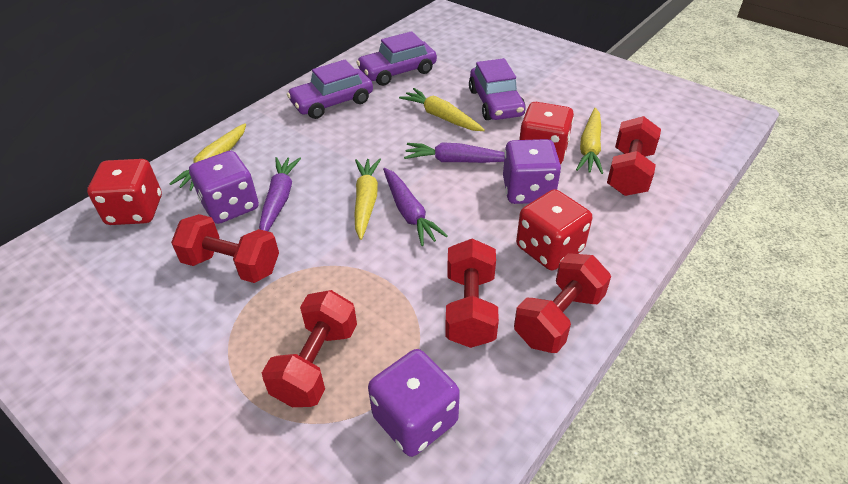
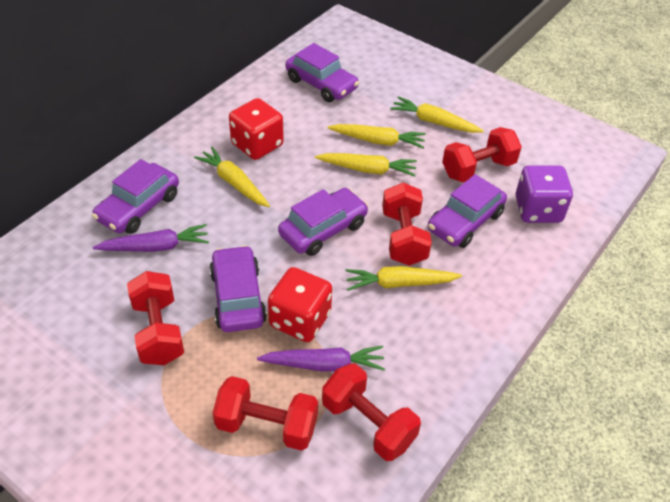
purple car: [287,60,373,119] [356,31,437,86] [469,58,526,120] = 3 -> [92,159,179,234] [209,245,267,332] [278,188,368,256] [285,43,359,102] [428,174,507,248] = 5
purple carrot: [259,157,301,231] [383,168,448,246] [404,142,505,163] = 3 -> [93,224,209,252] [257,346,385,372] = 2
purple dice: [189,151,259,224] [368,349,460,457] [503,139,561,204] = 3 -> [516,165,573,223] = 1
red dice: [87,159,162,225] [516,189,592,270] [519,102,574,164] = 3 -> [229,98,284,160] [268,267,332,342] = 2
yellow carrot: [169,123,246,191] [355,158,381,240] [399,88,485,131] [576,108,603,174] = 4 -> [194,147,270,207] [315,153,417,177] [328,124,426,148] [345,266,462,291] [390,96,484,133] = 5

